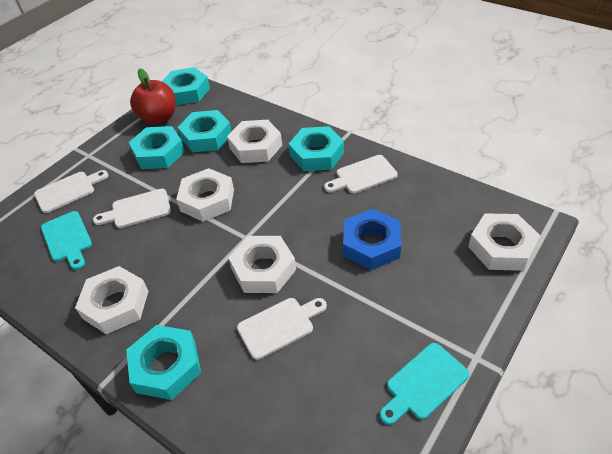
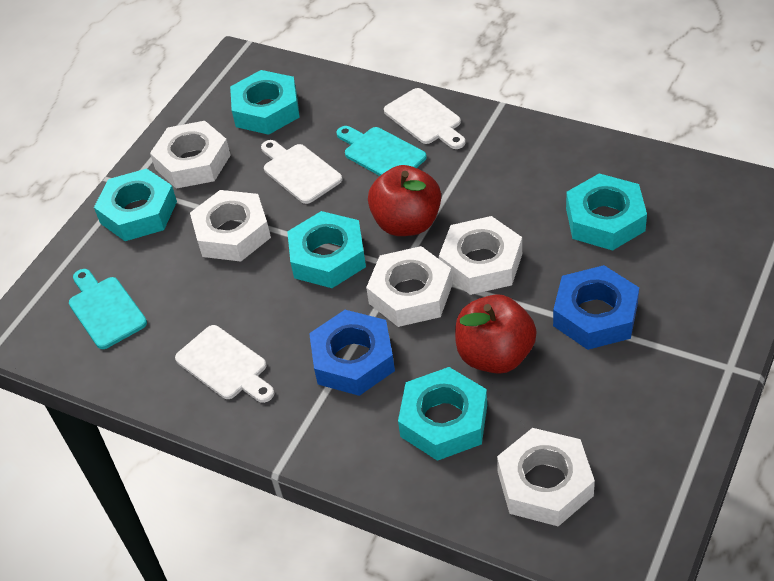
blue nut: [343,209,401,270] = 1 -> [309,310,395,396] [553,265,639,350] = 2
red apple: [130,69,176,124] = 1 -> [368,165,441,236] [455,294,537,374] = 2
white cutting board: [34,170,108,213] [93,189,171,228] [237,298,327,360] [324,155,398,193] = 4 -> [175,325,274,403] [261,140,342,204] [384,88,465,149] = 3

